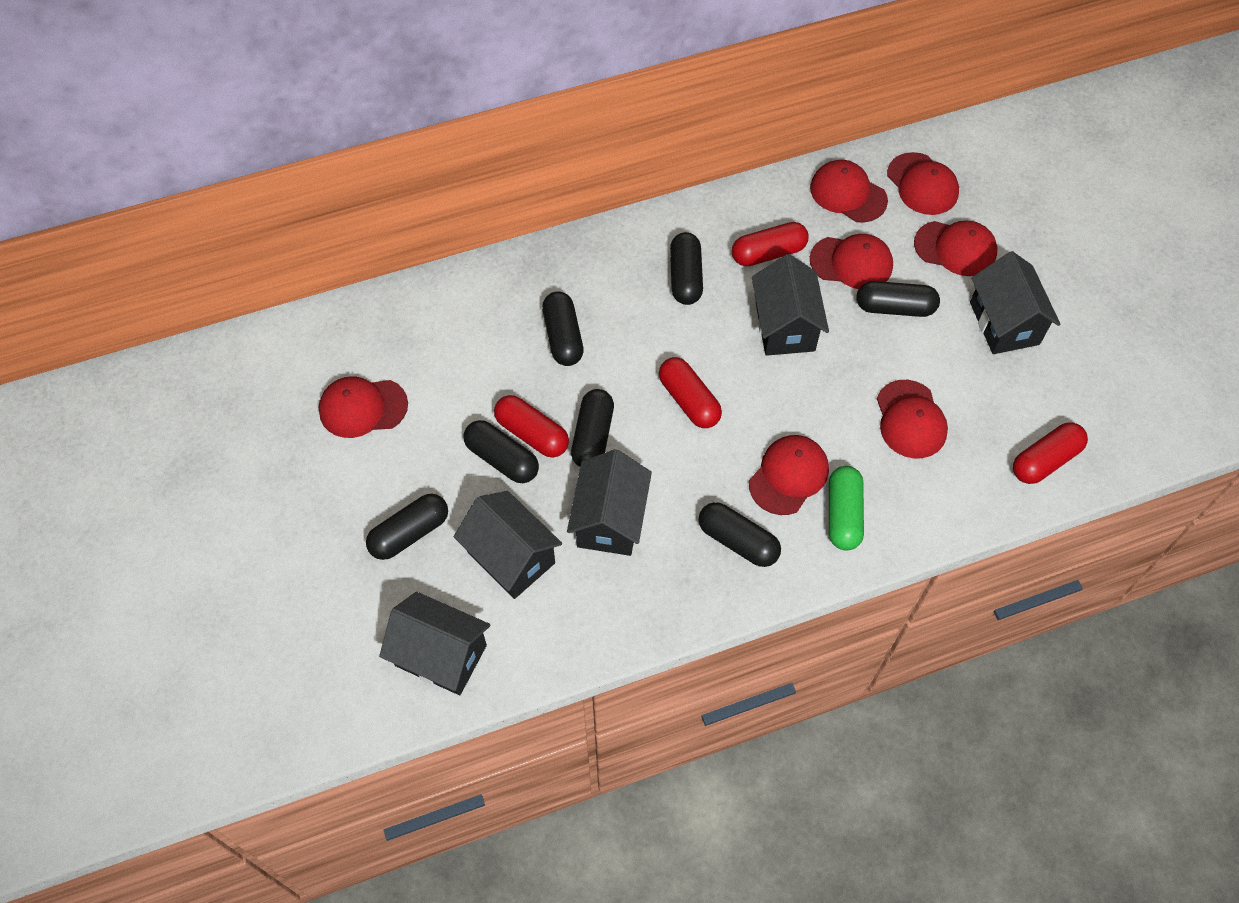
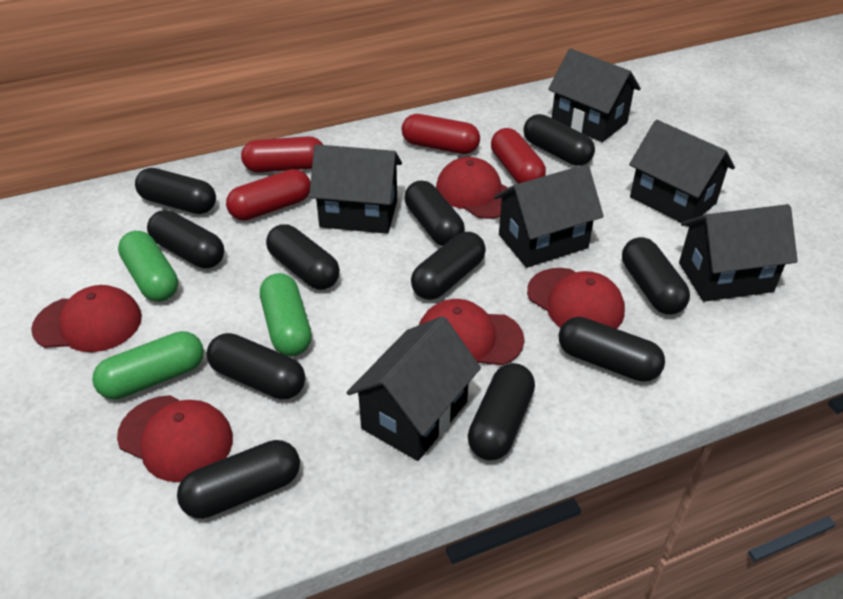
black capsule: [366,494,448,560] [463,420,539,483] [542,291,584,366] [571,389,614,467] [670,232,703,305] [699,502,781,567] [857,281,940,317] = 7 -> [135,168,216,214] [147,210,224,269] [177,440,300,519] [207,333,305,400] [266,224,340,290] [405,180,465,246] [411,232,486,300] [468,363,535,460] [524,114,595,166] [559,317,665,382] [622,237,690,315] = 11
black house: [379,592,490,695] [454,491,562,599] [567,449,652,556] [752,254,829,356] [970,251,1061,354] = 5 -> [309,144,402,234] [347,316,481,461] [494,164,604,268] [548,48,641,142] [629,120,735,226] [679,204,798,302] = 6
green capsule: [829,466,864,551] = 1 -> [92,331,204,399] [118,231,178,302] [260,273,312,356] = 3
red cap: [319,377,408,438] [749,435,829,515] [810,160,888,223] [810,234,893,289] [877,380,948,459] [887,152,959,215] [914,221,997,276] = 7 -> [31,285,142,352] [117,395,233,482] [419,299,524,366] [436,157,508,219] [527,268,625,329] = 5

